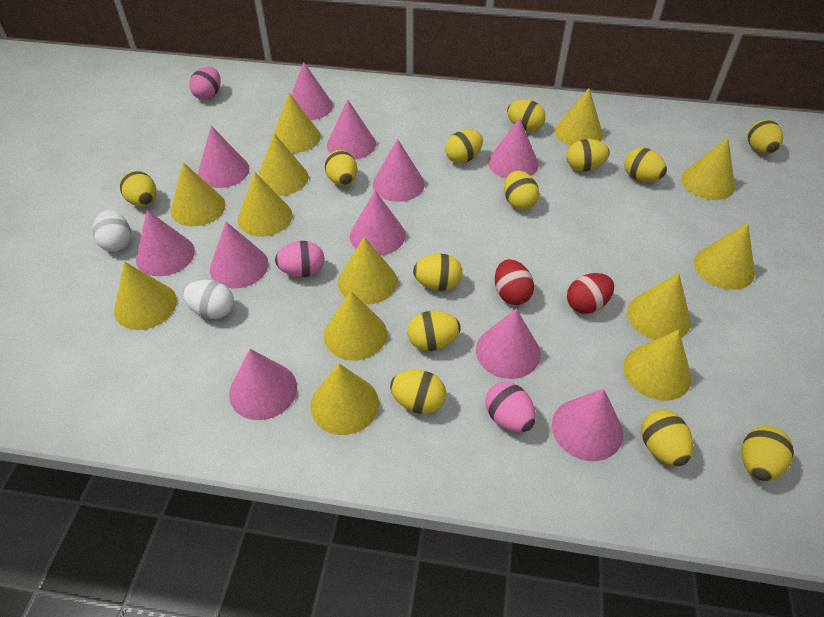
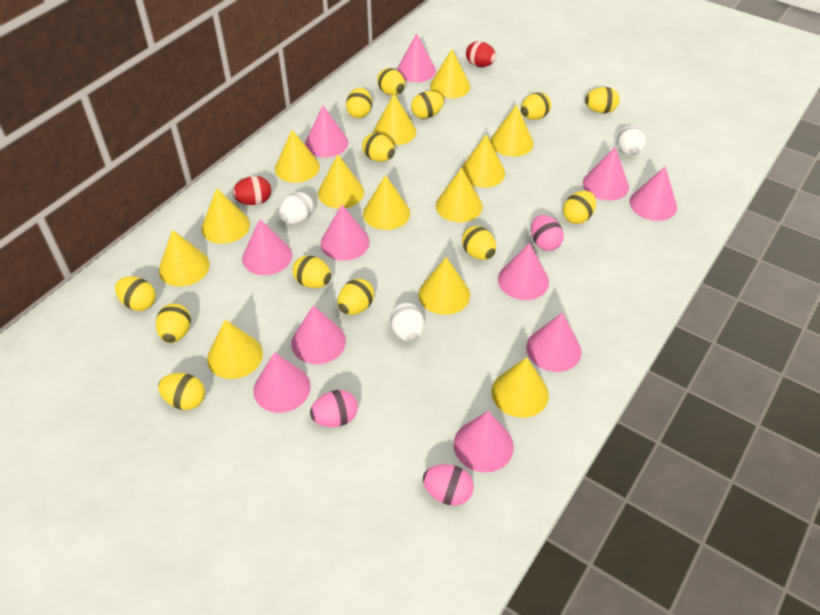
white egg: [92,210,131,252] [183,280,234,319] = 2 -> [279,192,313,224] [390,303,424,342] [618,125,646,156] = 3

